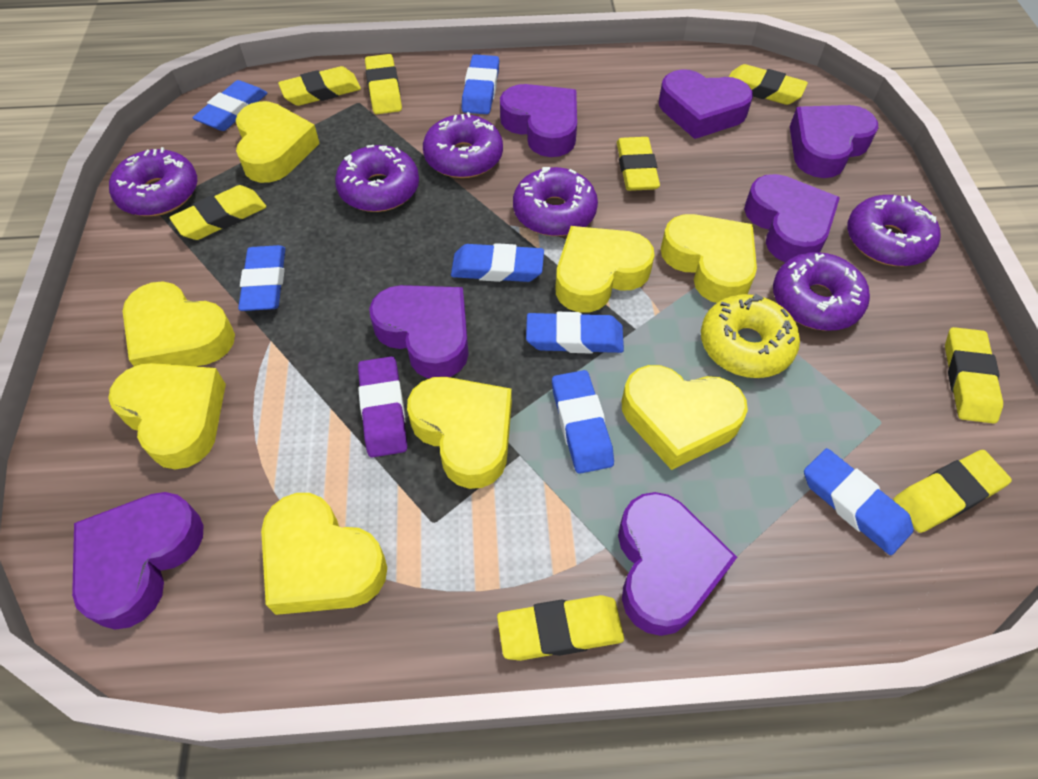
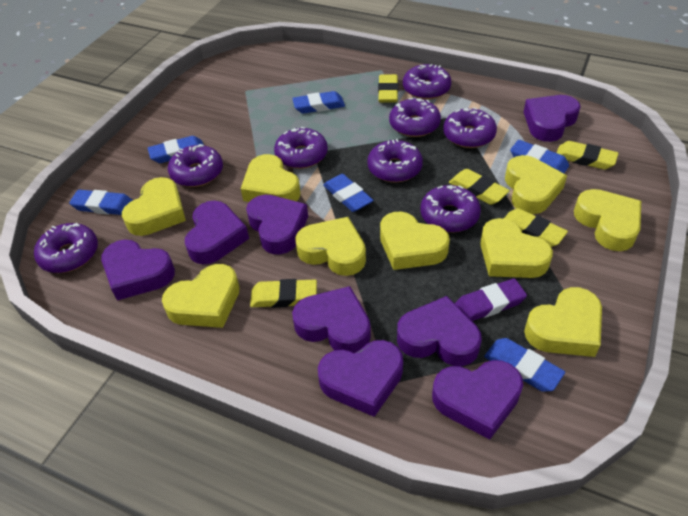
blue eraser: [193,80,267,131] [238,245,285,311] [451,243,544,282] [462,54,499,114] [526,312,624,354] [552,370,614,474] [804,448,914,555] = 7 -> [69,190,133,215] [148,136,204,163] [292,91,345,114] [323,174,373,212] [484,338,565,392] [510,140,569,173] = 6
purple donut: [109,147,197,216] [335,145,419,212] [423,112,503,178] [513,167,598,236] [773,252,870,331] [847,195,940,266] = 6 -> [34,223,98,273] [168,144,223,187] [274,127,328,169] [367,139,423,183] [389,98,441,137] [403,64,451,100] [420,185,481,233] [443,107,497,148] = 8
purple heart: [72,492,204,630] [369,285,468,378] [500,84,577,157] [618,492,737,636] [659,69,753,139] [744,174,840,263] [790,105,878,178] = 7 -> [101,240,175,300] [185,201,249,264] [246,195,308,254] [292,286,371,353] [318,340,403,417] [397,296,482,366] [432,360,523,440] [524,95,581,142] = 8
yellow donut: [701,294,800,378] = 1 -> none = 0
yellow eraser: [169,185,266,240] [278,66,361,106] [365,54,402,114] [497,595,624,661] [617,137,660,191] [729,64,808,105] [893,450,1012,533] [945,327,1003,424] = 8 -> [250,279,317,308] [378,74,398,103] [449,169,510,205] [504,208,568,247] [557,141,619,170] = 5
yellow heart: [108,363,226,469] [123,281,235,366] [236,101,320,183] [261,493,387,615] [407,377,512,489] [556,226,655,313] [622,365,748,470] [661,214,757,303] = 8 -> [122,177,186,236] [162,264,240,328] [241,154,300,202] [295,217,366,276] [380,212,450,270] [480,218,553,278] [505,155,567,214] [524,287,602,357] [574,189,641,251] = 9

